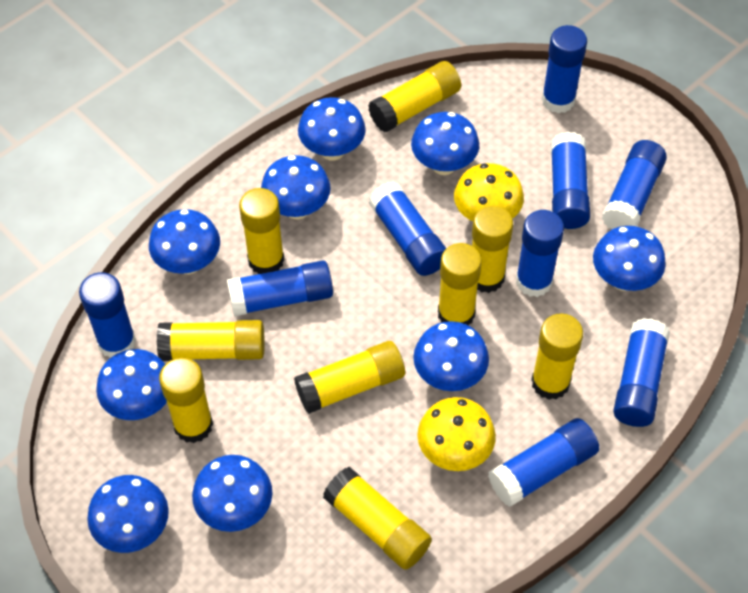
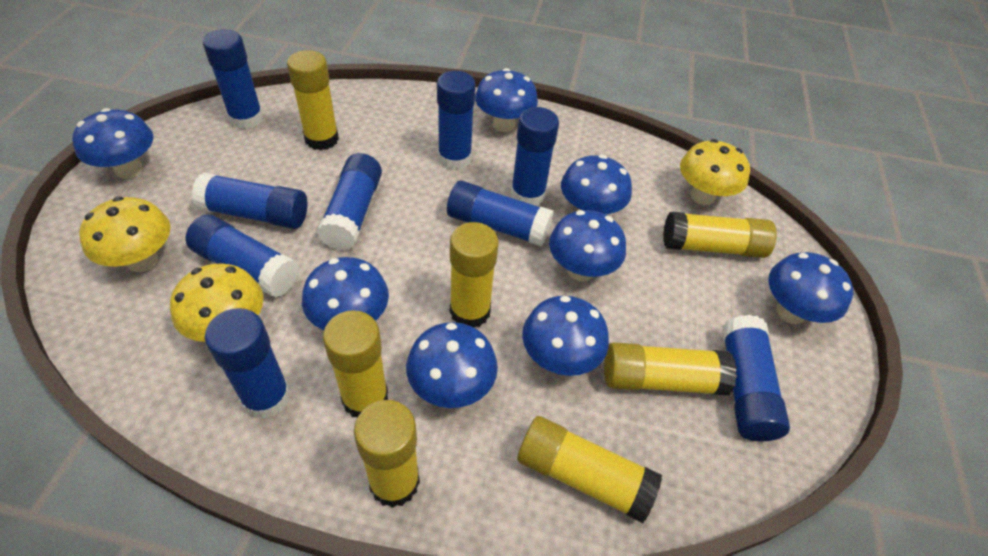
blue mushroom: [87,475,169,553] [96,349,167,420] [149,209,220,274] [192,455,273,532] [261,155,331,220] [298,97,366,161] [411,112,479,175] [413,321,489,391] [593,226,666,291] = 9 -> [72,108,153,179] [302,257,389,330] [406,322,498,408] [475,68,538,132] [522,296,609,376] [549,210,626,281] [561,155,632,214] [768,252,853,324] = 8
yellow glue stick: [157,320,265,361] [159,358,213,443] [239,188,284,274] [294,341,405,414] [323,467,432,570] [368,61,461,132] [438,243,482,325] [472,206,513,293] [531,313,583,400] = 9 -> [287,50,339,151] [323,310,388,417] [354,400,420,508] [450,222,499,327] [517,416,662,523] [604,342,737,396] [663,212,777,258] = 7
yellow mushroom: [417,397,496,471] [454,163,524,221] = 2 -> [79,197,170,272] [170,264,263,342] [680,139,750,205] = 3

